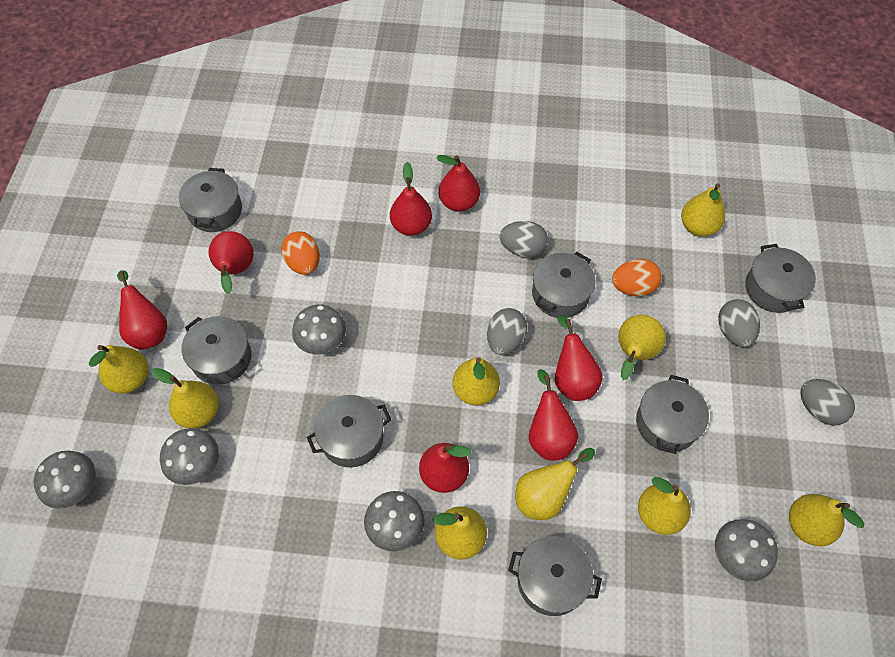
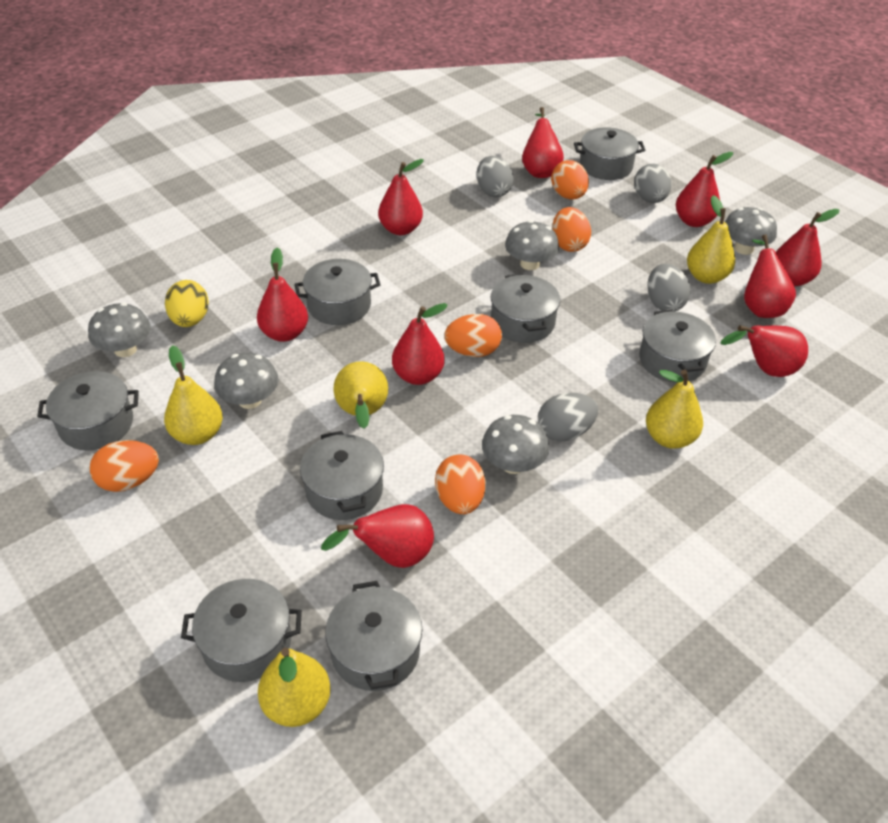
grey pot: [179,168,242,232] [182,316,252,385] [307,395,392,467] [508,536,602,616] [532,252,596,318] [636,375,709,454] [745,244,816,313] = 7 -> [37,371,139,451] [181,579,302,682] [295,259,380,325] [300,431,384,520] [325,581,422,691] [491,274,560,343] [574,127,645,180] [639,310,716,383] = 8
orange egg: [281,231,320,275] [612,259,662,296] = 2 -> [89,440,159,492] [435,455,486,514] [444,314,502,357] [551,160,589,199] [552,207,591,252] = 5
red pear: [117,270,167,350] [208,231,254,294] [390,162,432,236] [419,443,472,493] [436,155,480,212] [529,369,578,461] [555,315,603,401] = 7 -> [257,248,308,342] [321,504,434,568] [378,159,424,235] [392,303,448,385] [522,107,564,178] [676,152,733,227] [720,325,808,377] [744,234,796,318] [776,209,839,286] = 9
yellow egg: none = 0 -> [165,280,209,327] = 1
yellow pear: [89,345,148,394] [152,368,219,428] [433,506,487,559] [452,357,500,406] [515,448,595,520] [618,315,666,380] [638,477,691,535] [681,183,725,237] [789,494,864,546] = 9 -> [164,345,223,445] [258,648,331,727] [333,361,388,429] [646,370,703,449] [687,195,735,284] = 5

